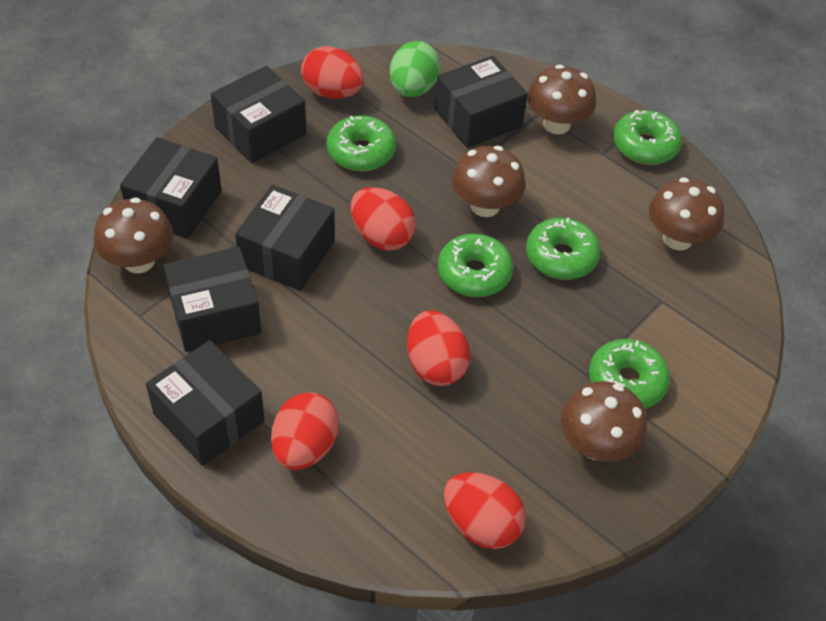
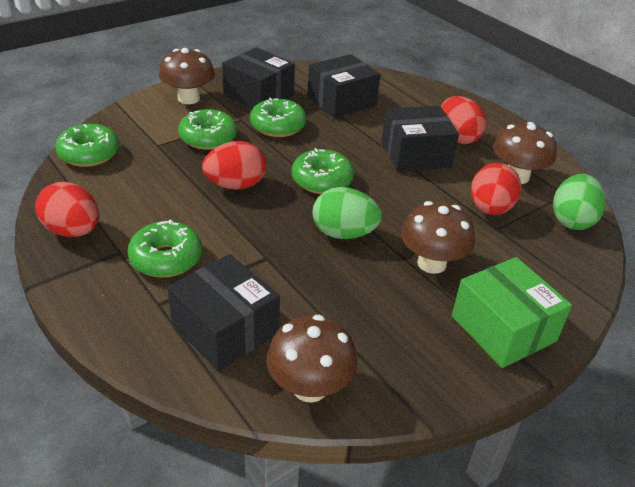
black box: [120,137,221,239] [146,340,265,466] [163,247,261,352] [211,66,306,163] [235,185,335,291] [435,56,528,148] = 6 -> [167,254,280,371] [222,47,295,109] [307,54,380,118] [381,105,459,172] = 4
brown mushroom: [94,197,173,273] [452,146,526,217] [527,65,596,134] [561,381,647,462] [649,177,724,251] = 5 -> [159,48,215,104] [266,315,358,403] [401,201,475,274] [493,122,557,184] = 4
green box: none = 0 -> [452,257,572,368] = 1
green egg: [389,41,441,97] = 1 -> [312,187,382,239] [553,174,606,230] = 2
red egg: [271,393,339,470] [301,46,364,99] [351,187,416,251] [407,311,470,386] [444,472,526,549] = 5 -> [35,182,99,237] [202,141,266,190] [441,96,486,144] [471,163,521,215] = 4

